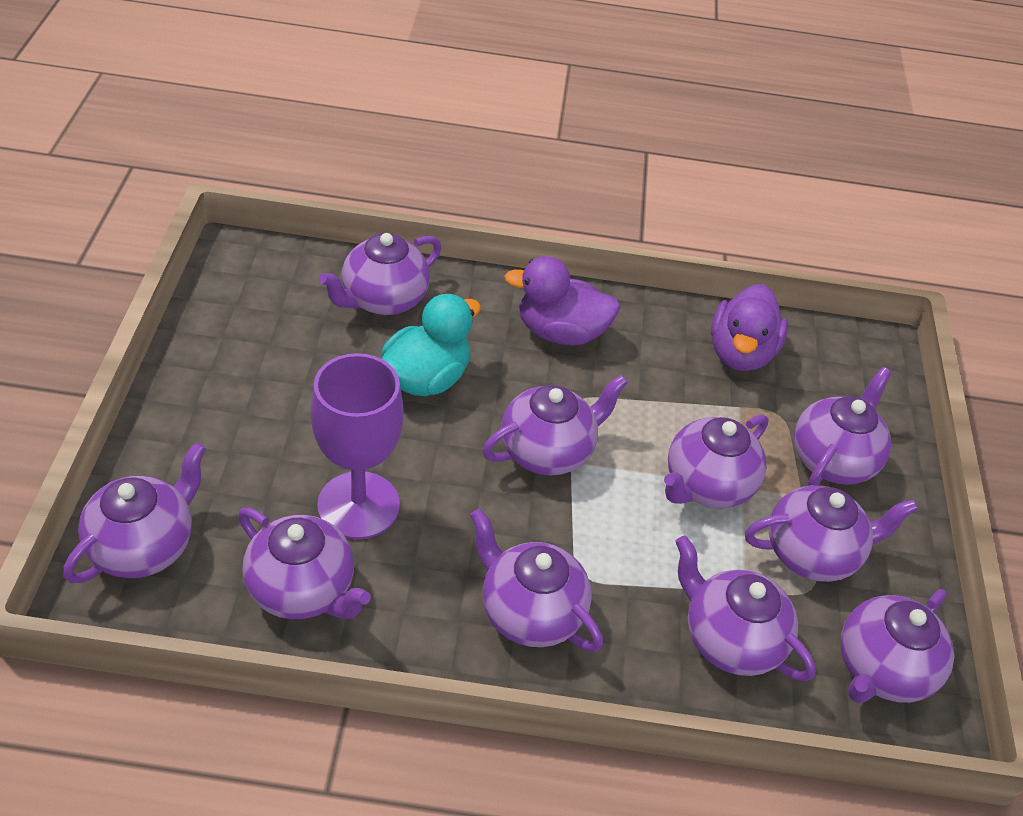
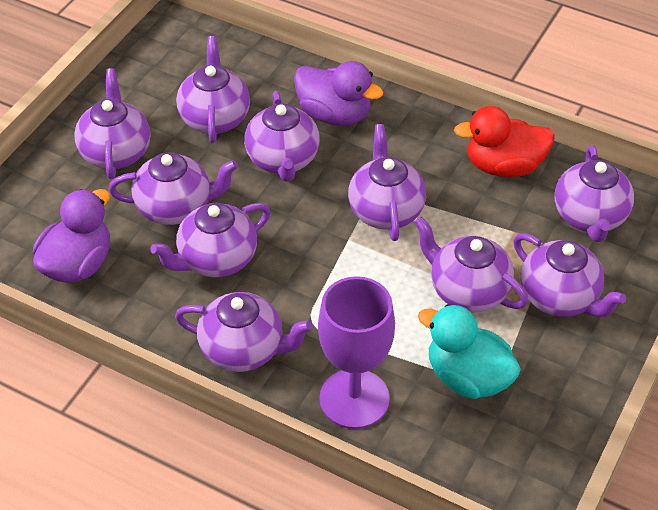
red duck: none = 0 -> [454,106,555,177] = 1

